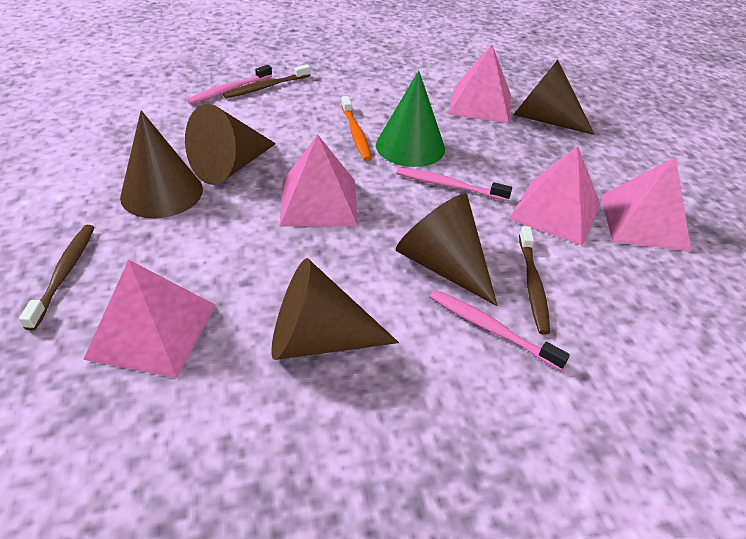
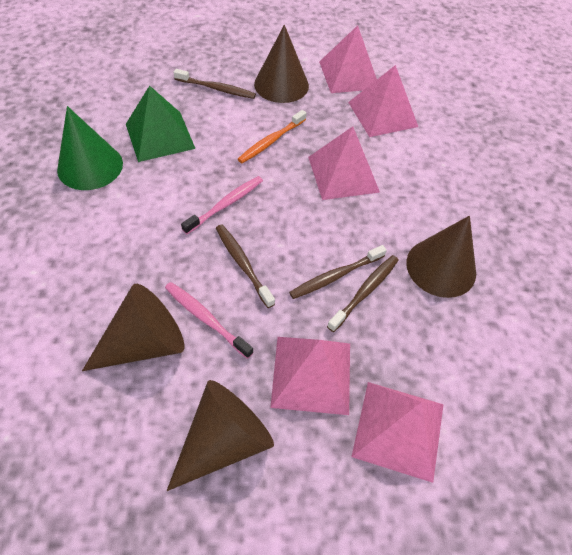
brown cone: [120,110,203,218] [185,104,276,185] [271,258,399,360] [396,194,498,306] [513,60,595,135] = 5 -> [82,284,184,371] [167,380,274,491] [254,25,309,103] [406,216,476,298] = 4
brown toothbrush: [19,225,95,331] [223,64,310,98] [519,226,550,335] = 3 -> [174,69,256,99] [216,225,275,308] [289,245,387,299] [327,255,399,332] = 4
green pyramid: none = 0 -> [126,86,196,162] = 1
pink toothbrush: [187,65,272,104] [397,168,512,201] [430,290,570,370] = 3 -> [165,282,254,359] [181,176,263,234] = 2

